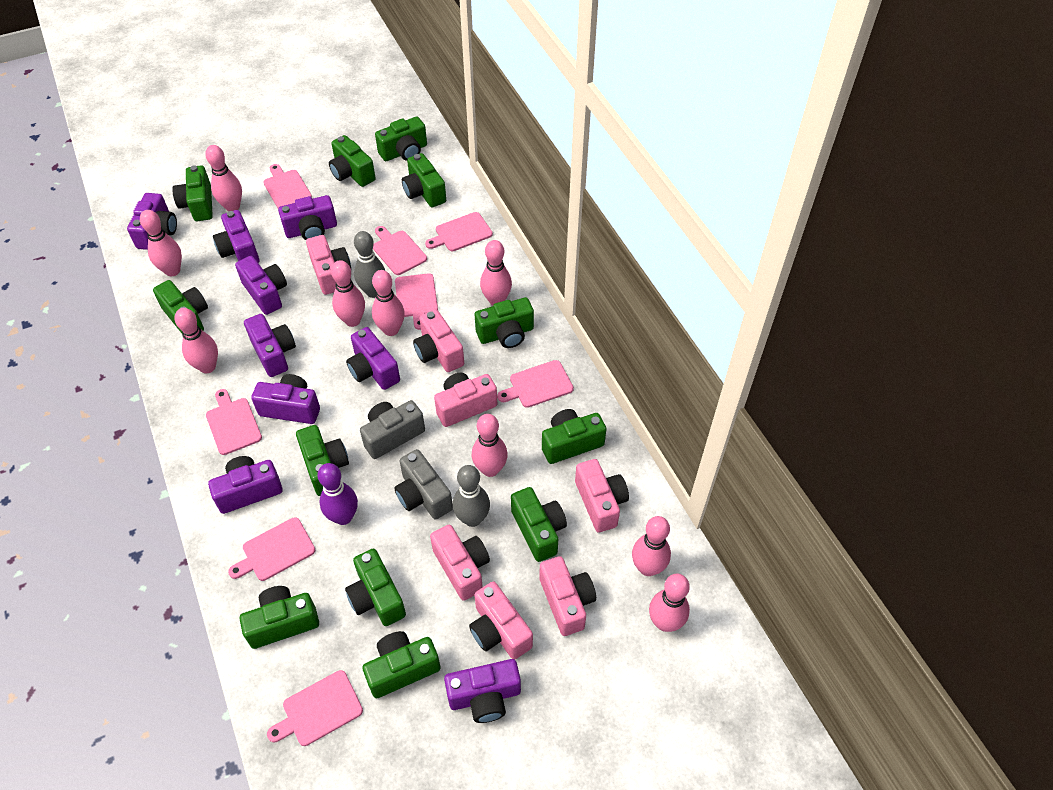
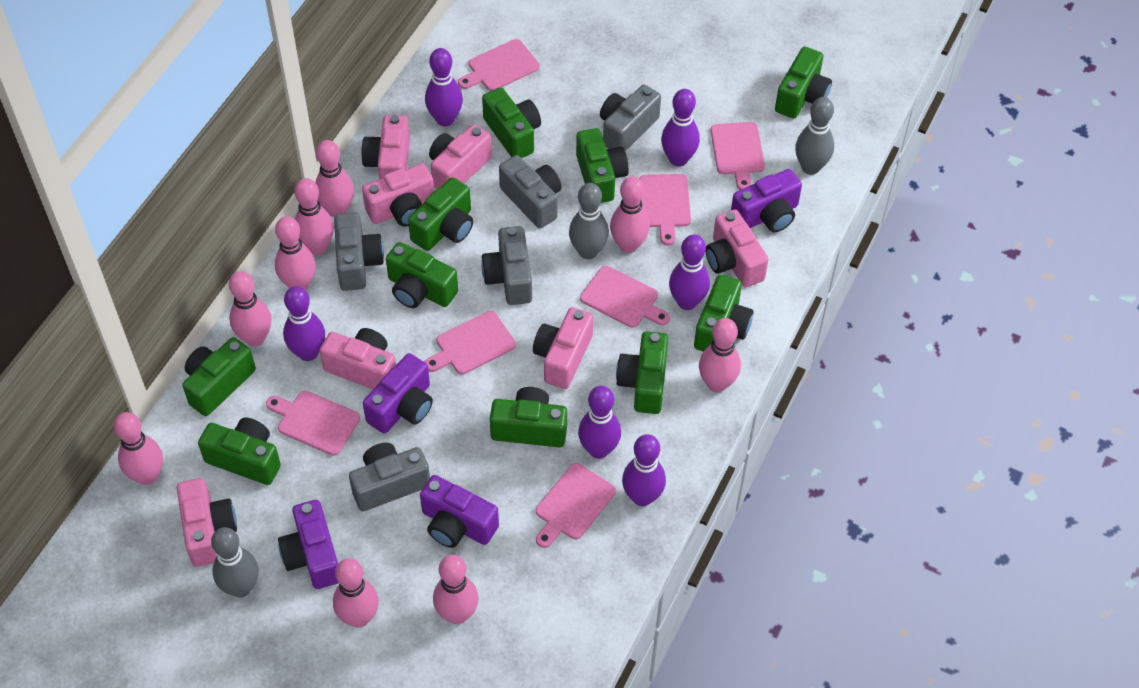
green camera: [153,280,208,333] [172,165,213,221] [240,586,319,649] [296,425,349,496] [329,135,376,187] [345,549,406,626] [362,631,441,698] [375,117,427,161] [402,153,446,207] [475,297,534,348] [511,487,567,562] [542,409,606,464] = 12 -> [182,337,256,416] [198,417,281,485] [386,242,458,308] [408,177,473,251] [482,87,541,158] [490,387,567,448] [576,128,629,203] [616,331,669,414] [694,274,753,352] [775,47,832,119] = 10
grey bowling pin: [354,231,385,298] [453,465,490,527] = 2 -> [211,527,259,597] [569,183,609,259] [795,97,834,175] = 3
grey camera: [360,400,425,459] [394,449,453,519] = 2 -> [334,212,384,291] [349,443,430,512] [481,226,532,305] [499,155,562,228] [600,85,661,151] = 5
pink cutting board: [206,389,262,455] [228,517,315,581] [263,164,312,208] [267,670,363,746] [373,226,427,275] [395,273,438,330] [425,212,493,251] [497,360,574,408] = 8 -> [266,391,360,456] [425,311,516,375] [458,39,540,91] [536,463,616,548] [580,266,670,328] [639,174,691,246] [711,122,765,190] = 7
purple bowling pin: [317,463,358,525] = 1 -> [283,286,325,361] [425,48,463,126] [578,386,621,459] [622,434,666,506] [661,89,700,167] [669,234,710,310] = 6
purple camera: [127,193,177,250] [208,456,283,514] [213,210,259,263] [235,256,287,315] [244,314,296,377] [251,374,320,424] [278,195,337,240] [346,327,400,390] [444,659,521,723] = 9 -> [278,500,338,589] [363,353,433,433] [420,475,499,548] [731,169,802,232] = 4

